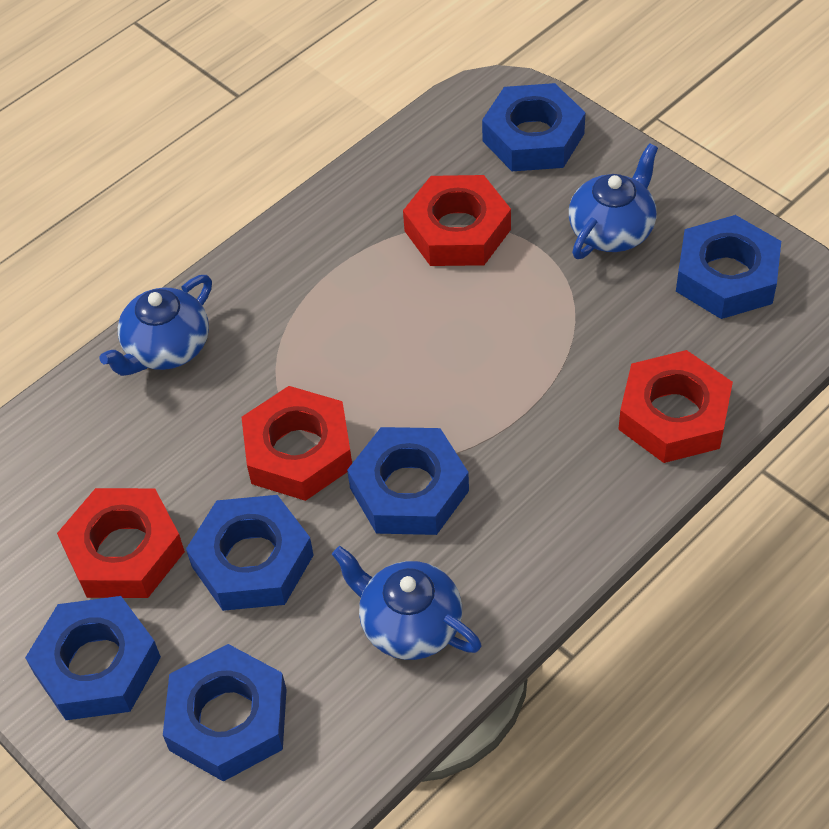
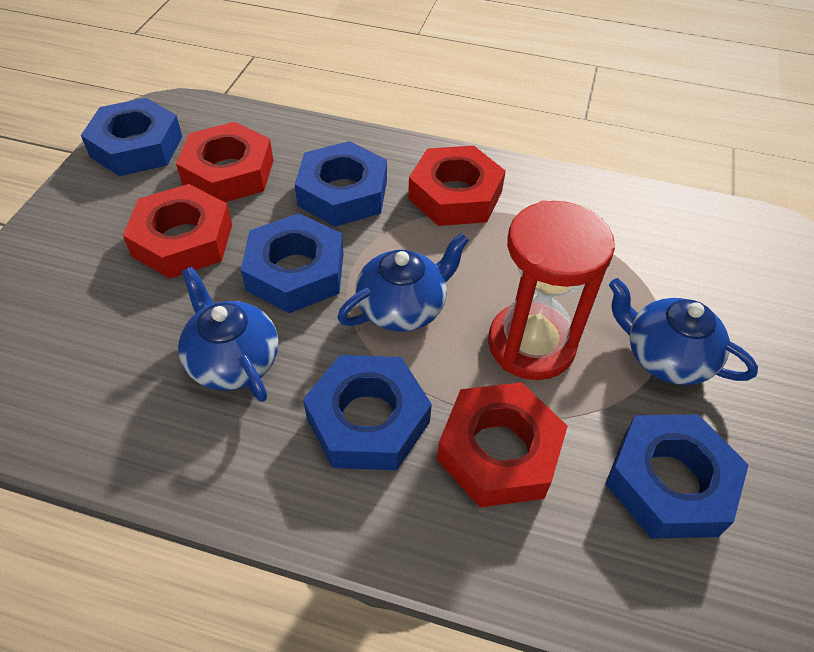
blue nut: [25,596,161,720] [163,644,287,782] [186,495,314,611] [347,427,469,535] [482,83,585,171] [676,215,781,319] = 6 -> [81,98,182,176] [241,213,343,313] [295,141,387,227] [303,355,432,470] [605,414,749,539] = 5
red hourglass: none = 0 -> [488,200,615,380] = 1

